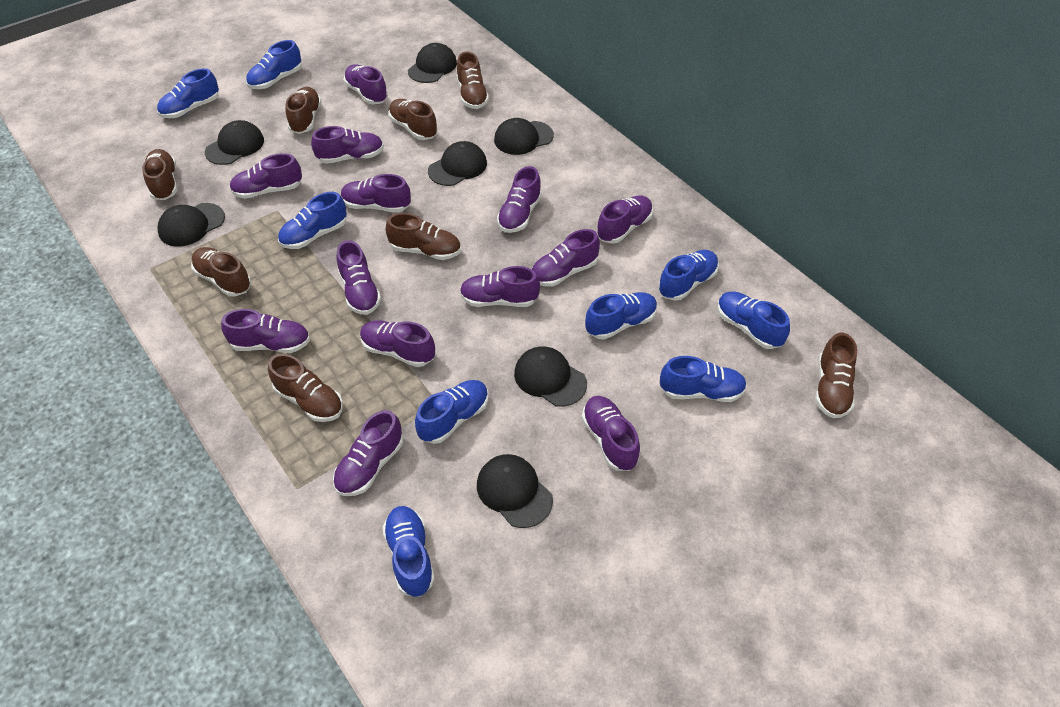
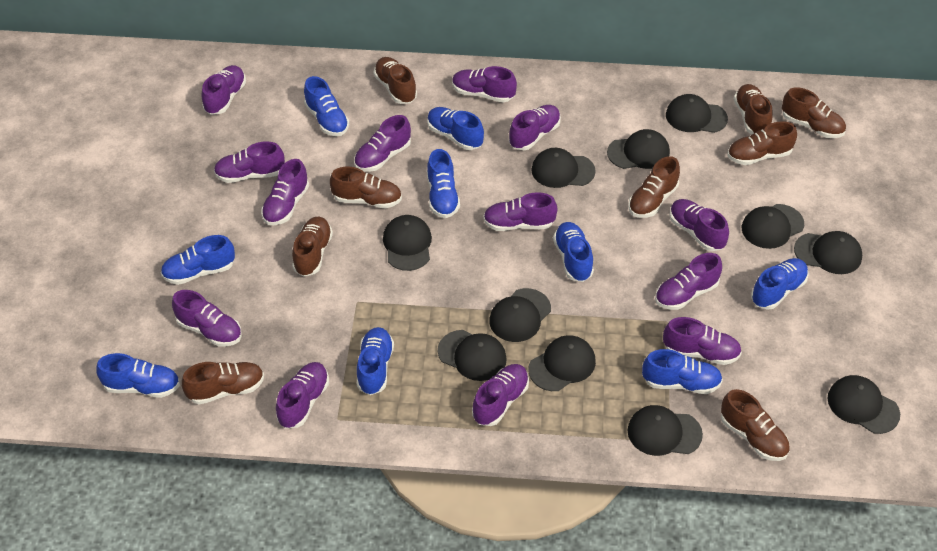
black cap: [157,203,225,247] [205,120,264,165] [408,43,457,83] [428,141,487,186] [477,454,553,528] [494,118,554,155] [514,347,587,407] = 7 -> [383,215,432,271] [438,330,507,381] [489,288,551,342] [529,335,596,391] [531,148,596,188] [607,129,670,169] [628,405,703,456] [666,94,728,133] [742,204,804,249] [794,231,862,274] [827,375,900,434] = 11
brown shoe: [142,149,177,200] [191,247,251,297] [268,354,343,422] [286,87,322,134] [386,213,461,260] [389,99,438,140] [456,52,489,109] [815,333,857,418] = 8 -> [182,362,264,405] [292,217,333,277] [330,167,402,209] [374,57,417,104] [628,156,680,218] [721,389,790,461] [728,121,797,165] [734,84,773,134] [782,87,846,138] = 9

